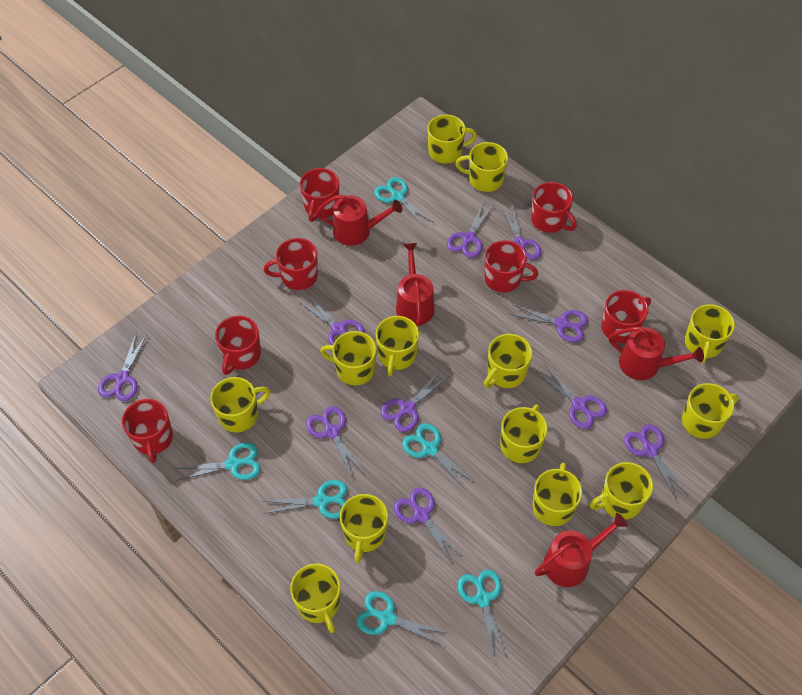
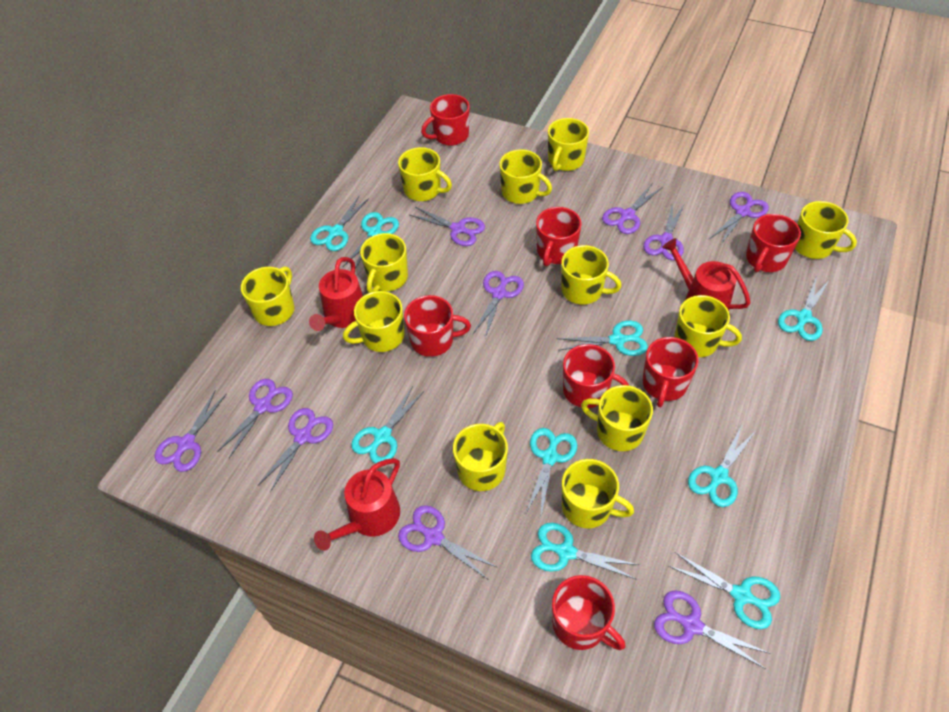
red watering can: [316,194,402,246] [396,243,435,326] [535,513,628,587] [608,327,704,380] = 4 -> [309,257,363,331] [314,458,400,551] [662,238,750,311] = 3
turquoise scissors: [175,442,261,481] [263,480,347,519] [357,591,447,646] [374,177,434,228] [402,423,475,490] [457,569,507,660] = 6 -> [310,196,369,251] [343,212,399,269] [351,386,424,464] [526,428,577,515] [531,523,639,579] [557,320,648,356] [669,552,780,629] [688,425,755,507] [778,276,829,341] = 9
yellow mug: [210,377,271,432] [290,563,341,633] [320,331,376,385] [340,494,388,563] [376,316,419,376] [427,115,477,164] [455,142,508,192] [484,334,532,388] [500,404,548,463] [532,463,582,526] [590,462,653,520] [682,383,739,439] [685,304,735,364] = 13 -> [241,267,294,326] [343,291,404,352] [360,233,408,293] [398,147,452,201] [453,422,508,491] [500,149,552,204] [548,118,589,171] [561,245,621,305] [562,459,634,528] [581,385,653,451] [674,295,742,357] [795,201,857,259] = 12

